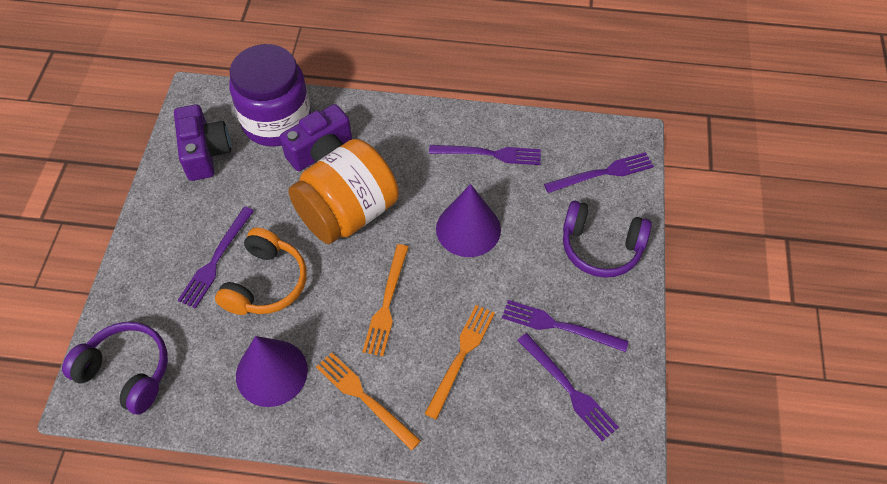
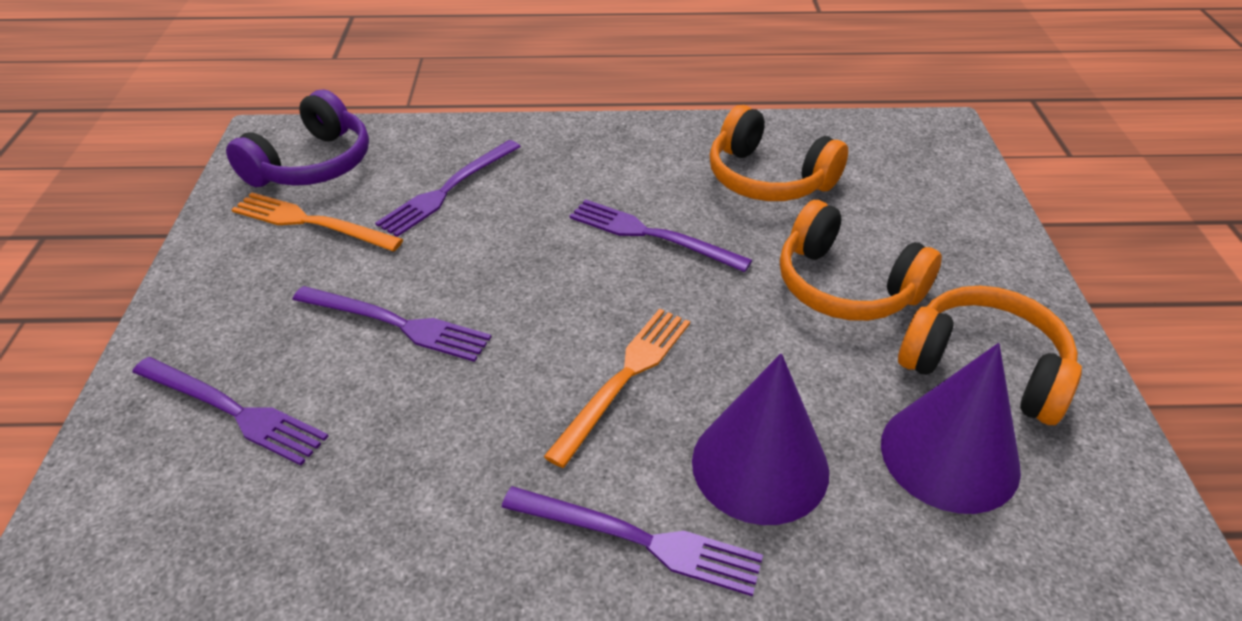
orange fork: [316,352,421,451] [362,244,409,356] [425,305,495,419] = 3 -> [231,192,403,251] [543,309,690,468] = 2
orange headphones: [215,227,307,315] = 1 -> [710,105,848,201] [780,200,942,321] [898,286,1082,425] = 3
orange jar: [289,139,399,244] = 1 -> none = 0
purple camera: [174,104,231,181] [280,104,352,171] = 2 -> none = 0
purple headphones: [62,322,168,414] [563,201,652,278] = 2 -> [226,90,369,187] = 1
purple jar: [229,44,311,147] = 1 -> none = 0

